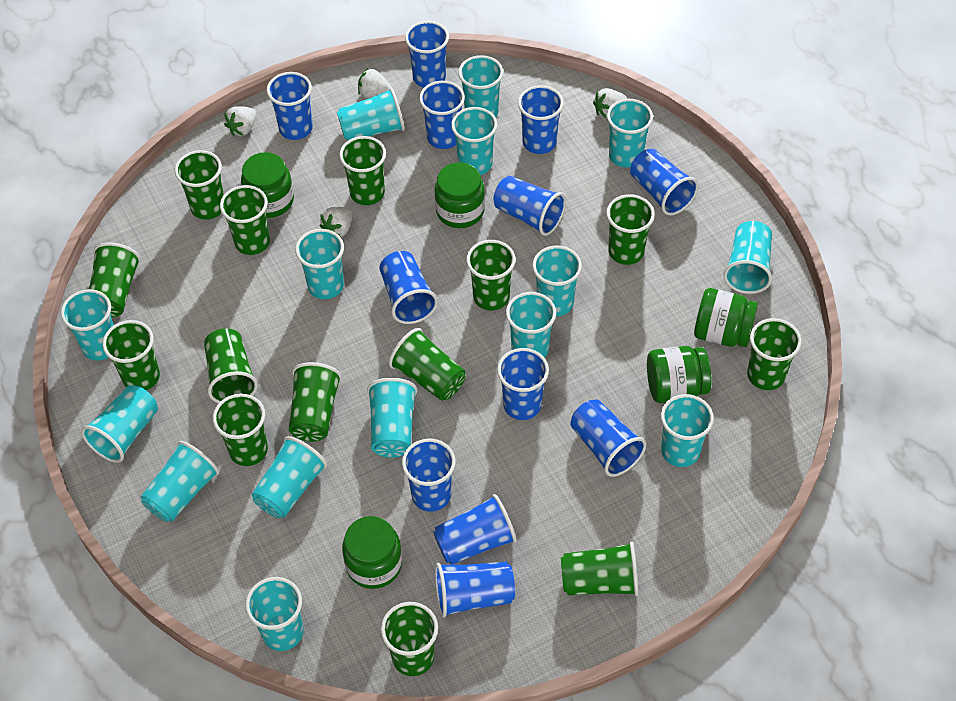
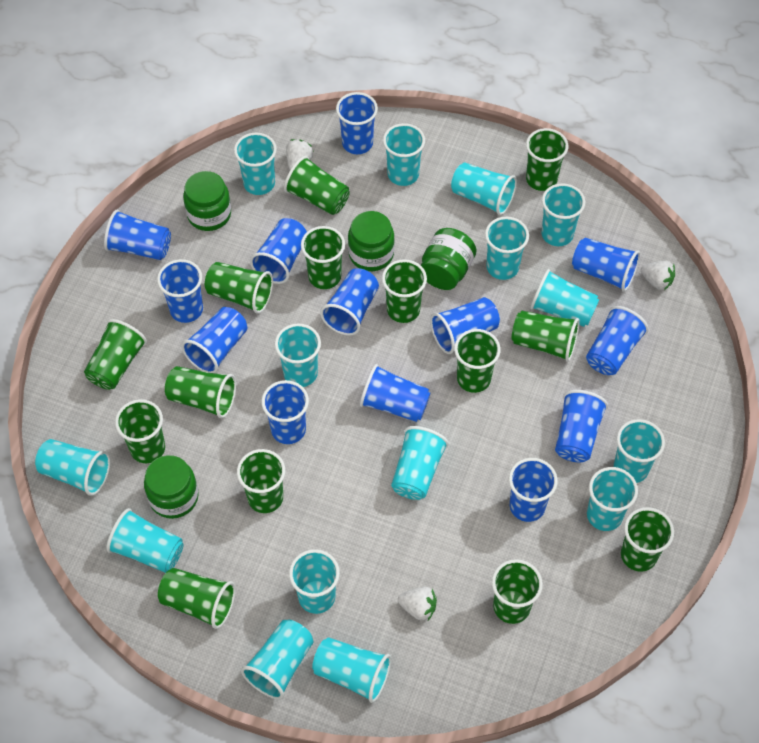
blue cup: [267,72,313,140] [379,251,438,324] [402,439,455,512] [405,21,449,88] [419,81,465,149] [433,494,517,565] [435,562,515,618] [493,176,566,236] [497,348,549,420] [518,85,564,154] [571,400,646,477] [630,149,699,215] = 12 -> [104,210,171,260] [157,259,203,323] [181,307,247,373] [250,218,307,284] [261,380,309,444] [320,268,379,336] [336,92,378,154] [360,364,431,422] [430,297,500,354] [509,458,558,522] [555,390,608,462] [572,238,640,292] [586,306,649,375] = 13
green jar: [241,152,294,218] [342,516,402,589] [434,162,485,228] [647,346,711,403] [694,288,758,347] = 5 -> [144,455,199,519] [183,171,231,231] [348,211,395,271] [421,228,477,290] = 4
white strawberry: [224,106,256,136] [320,207,352,237] [358,68,392,98] [593,88,627,118] = 4 -> [286,139,314,170] [398,587,437,620] [641,261,675,290] = 3

